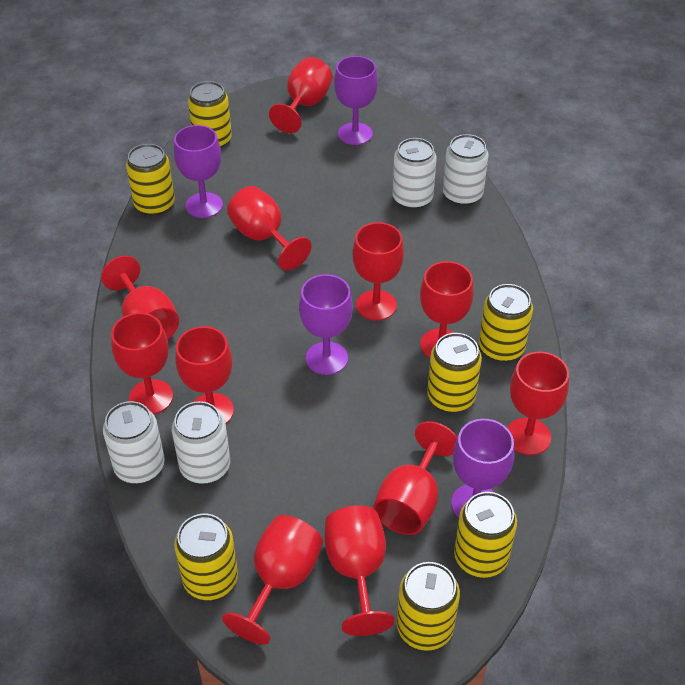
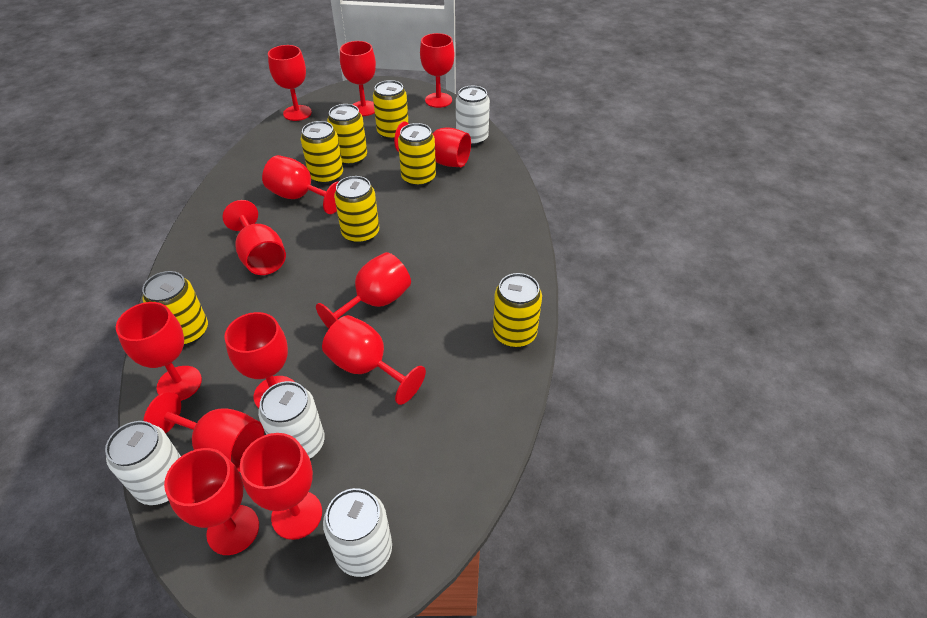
purple goblet: [174,125,223,218] [299,274,353,375] [334,56,378,145] [451,419,514,518] = 4 -> none = 0
red goblet: [101,256,179,339] [111,313,173,414] [175,326,234,424] [222,515,323,645] [227,186,312,270] [269,57,333,133] [325,506,394,636] [352,222,404,321] [373,421,457,535] [420,261,474,358] [507,352,569,455] = 11 -> [116,302,202,401] [143,392,264,472] [164,448,259,555] [222,200,286,275] [225,312,294,408] [240,433,322,540] [262,155,338,214] [268,45,312,121] [316,252,411,329] [322,315,426,405] [340,41,376,116] [394,121,471,167] [420,33,455,108] = 13

